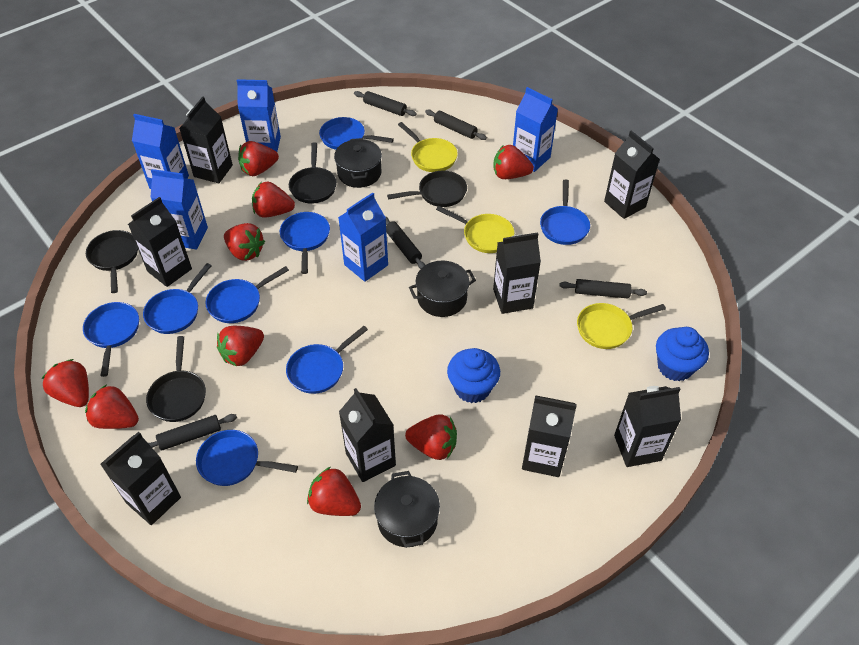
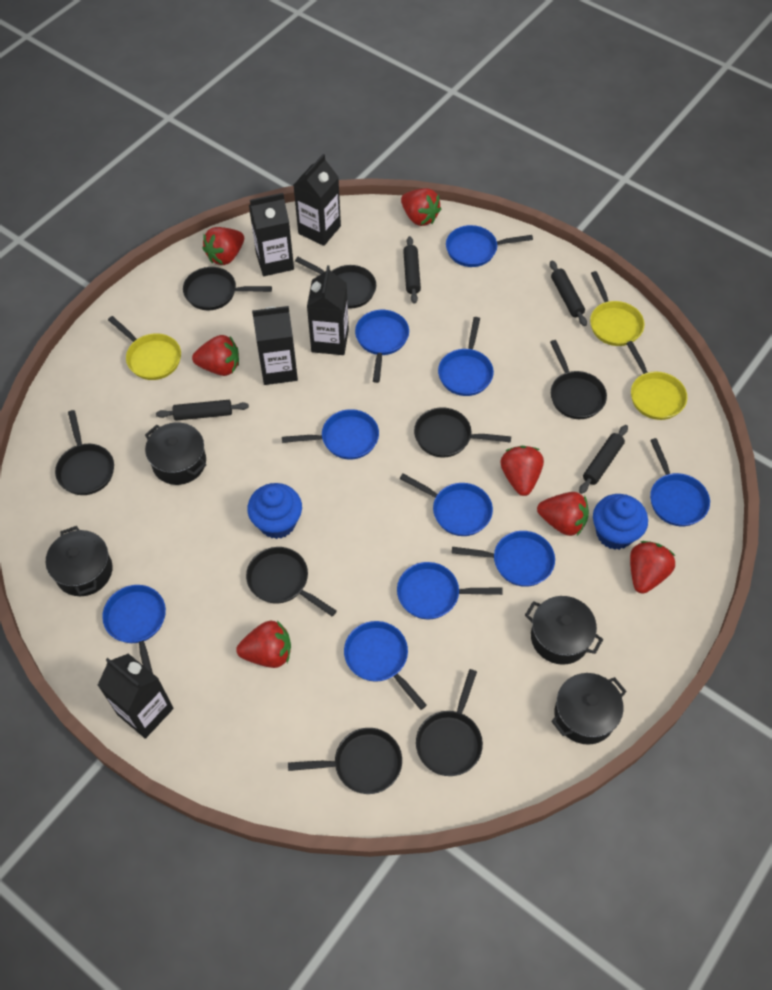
black carton: [100,432,181,525] [128,197,192,287] [179,97,233,183] [339,388,396,482] [493,232,541,314] [522,395,577,477] [604,131,660,219] [614,386,681,467] = 8 -> [98,654,173,739] [249,193,294,276] [252,306,298,385] [294,154,341,246] [307,265,349,355] = 5
black pan: [86,230,138,293] [146,336,206,422] [289,142,337,204] [387,171,467,207] = 4 -> [55,410,114,495] [183,267,272,310] [246,547,337,617] [288,728,402,794] [295,257,376,309] [414,407,511,458] [416,669,483,776] [550,340,607,419] = 8
black pot: [334,138,382,188] [374,471,440,548] [409,261,476,317] = 3 -> [46,526,113,596] [145,422,207,485] [525,596,603,665] [551,673,627,745] = 4
black rolling pin: [148,414,237,451] [354,91,417,116] [385,216,425,269] [425,110,487,140] [559,279,647,299] = 5 -> [156,400,249,421] [403,236,421,304] [550,261,587,326] [579,425,628,494] = 4
blue carton: [132,114,189,189] [150,169,208,249] [237,79,281,152] [338,192,388,282] [513,87,558,172] = 5 -> none = 0
blue pan: [83,302,139,377] [143,263,211,334] [196,430,298,486] [205,266,289,323] [280,212,330,274] [286,326,368,394] [319,117,394,150] [540,180,590,245] = 8 -> [102,585,166,673] [282,409,379,460] [344,621,427,710] [355,310,409,383] [397,562,503,620] [400,473,493,536] [438,317,494,396] [446,225,533,267] [452,531,555,587] [650,438,710,526] = 10
red strawberry: [41,359,89,407] [85,385,139,429] [217,326,264,367] [224,223,265,261] [238,141,279,176] [252,182,295,218] [307,467,361,516] [405,414,457,460] [493,145,534,179] = 9 -> [192,335,239,376] [203,227,244,265] [236,621,291,668] [401,188,441,226] [500,446,544,496] [537,492,589,536] [630,541,675,594] = 7

